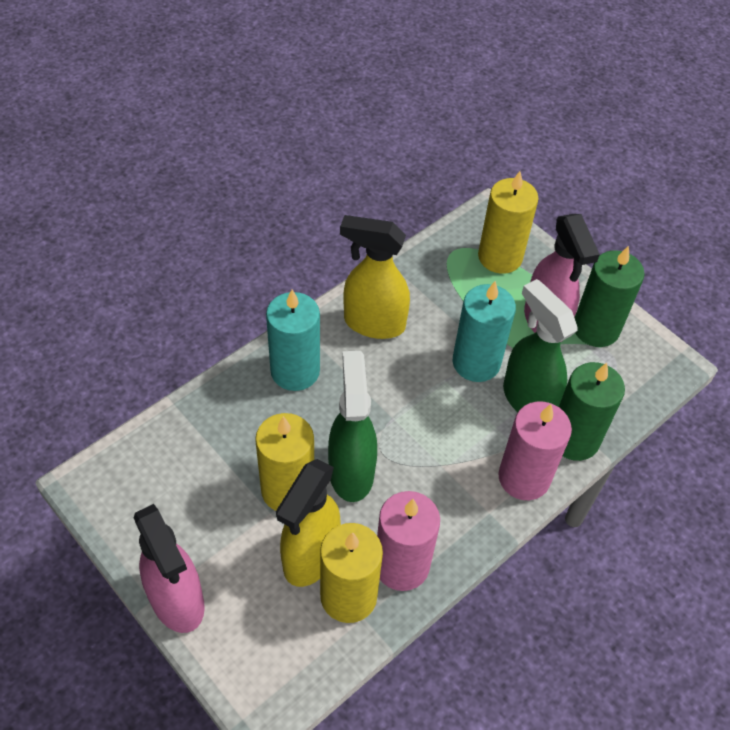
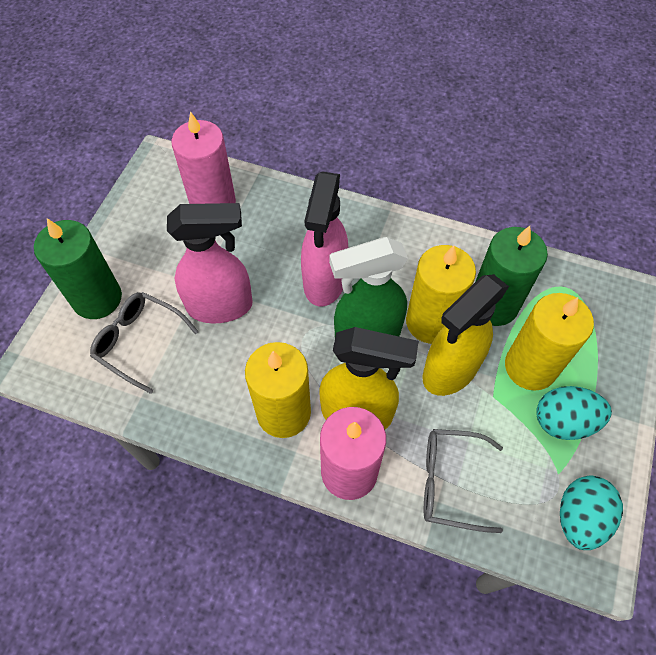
green spray bottle: [328,351,377,502] [503,279,578,412] = 2 -> [329,237,408,336] = 1
grey glasses: none = 0 -> [90,292,199,394] [424,429,503,533] = 2
turquoise candle: [266,290,320,391] [452,281,516,382] = 2 -> none = 0
turquoise egg: none = 0 -> [536,386,612,440] [560,476,623,550] = 2

